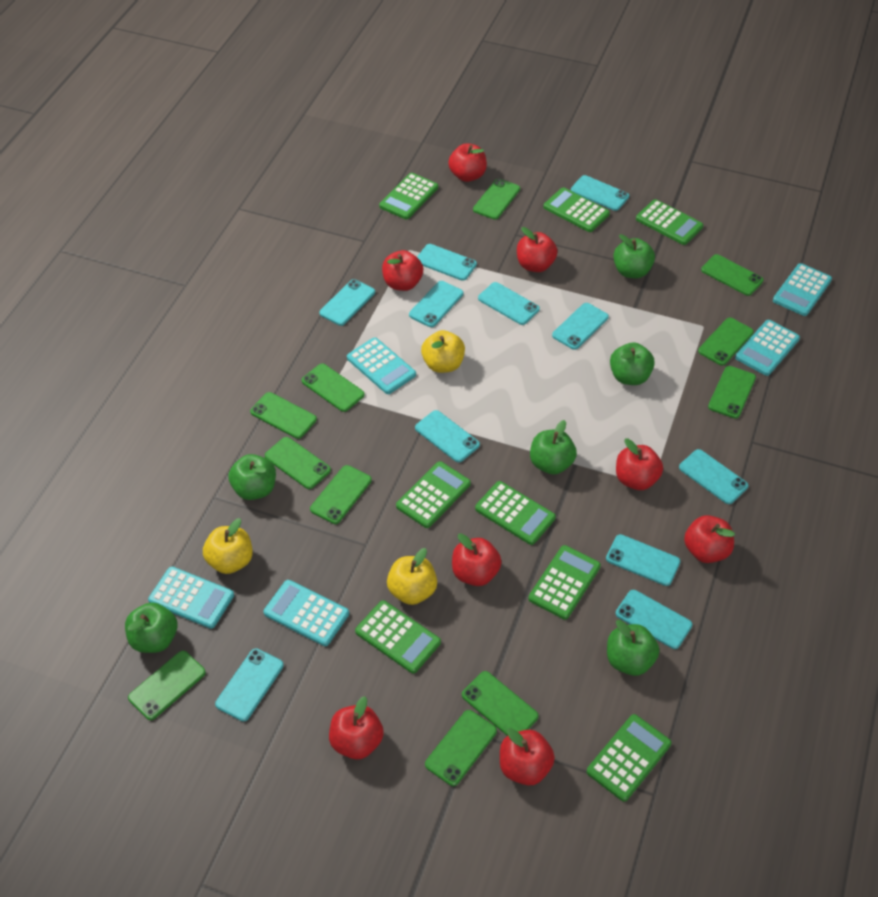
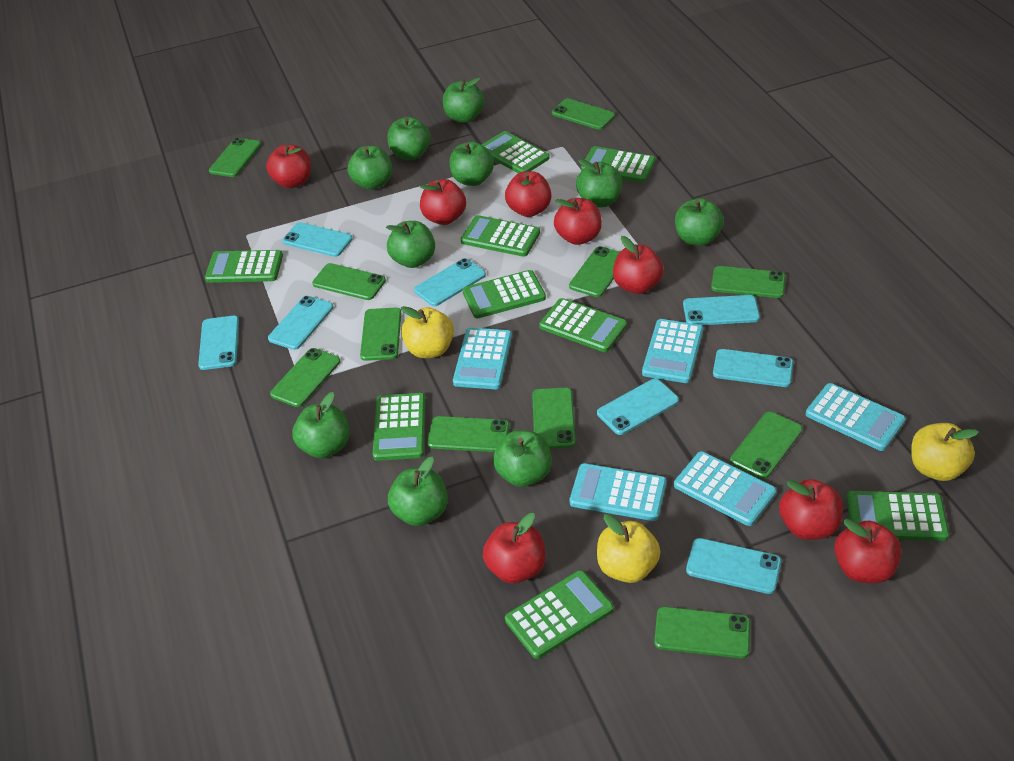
green apple: [125,602,177,653] [228,454,276,500] [530,420,577,475] [607,620,659,676] [610,342,655,385] [613,234,655,278] = 6 -> [292,392,350,458] [348,146,392,190] [386,221,435,268] [387,117,431,160] [388,457,448,526] [443,78,484,122] [449,141,494,186] [493,430,552,487] [576,159,623,208] [675,198,724,246] = 10
green calculator: [355,600,441,673] [379,173,438,220] [396,461,471,528] [475,481,556,545] [528,545,601,620] [543,187,610,232] [587,714,671,802] [636,199,703,245] = 8 -> [205,250,283,283] [373,393,426,461] [461,215,540,257] [462,270,546,318] [482,131,550,173] [505,570,614,659] [539,298,627,352] [581,146,655,183] [846,491,949,541] = 9
turquoise phone: [215,648,284,721] [319,279,375,326] [409,281,463,327] [415,410,480,462] [417,244,477,281] [478,282,540,325] [552,303,609,350] [571,175,629,211] [606,534,681,586] [616,590,692,649] [679,449,749,504] = 11 -> [198,316,239,370] [268,296,333,350] [282,222,353,257] [414,258,486,306] [597,379,679,435] [683,295,760,325] [686,538,781,594] [713,349,793,387] = 8

